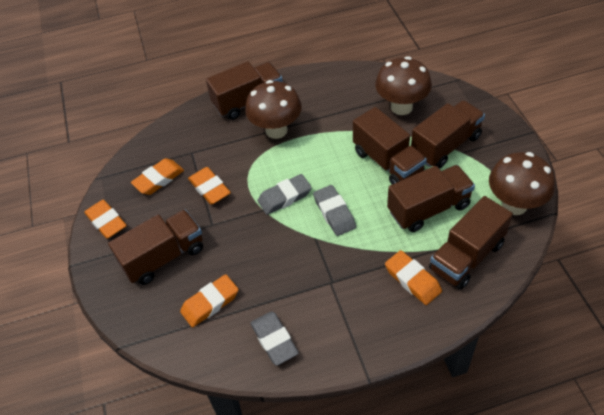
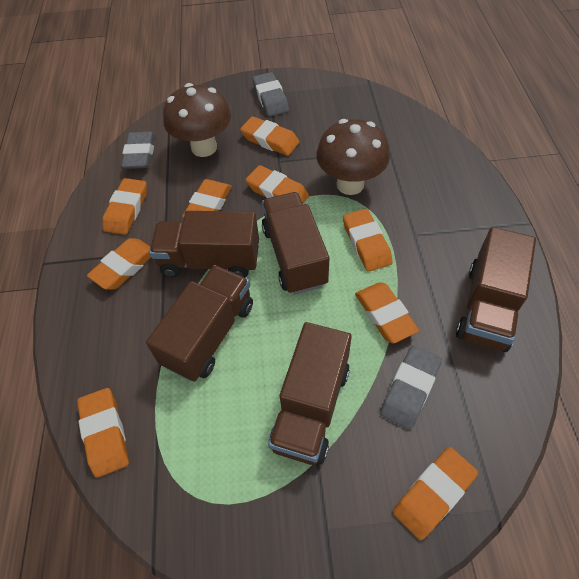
brown mushroom: [245,80,302,139] [375,56,432,115] [489,152,555,215] = 3 -> [163,83,231,157] [316,119,390,195] = 2
brown truck: [108,210,203,285] [206,61,283,120] [353,107,427,184] [387,165,475,232] [411,100,485,168] [429,196,513,289] = 6 -> [146,265,253,382] [149,211,259,278] [262,192,329,294] [268,322,352,465] [456,227,536,352] = 5
orange eraser: [84,200,127,239] [131,158,184,195] [180,274,239,327] [188,167,231,205] [385,250,442,305] = 5 -> [77,388,129,478] [87,238,151,289] [102,178,147,235] [182,179,232,218] [240,116,299,156] [246,165,309,203] [343,209,393,272] [355,282,419,343] [393,447,478,540] = 9

